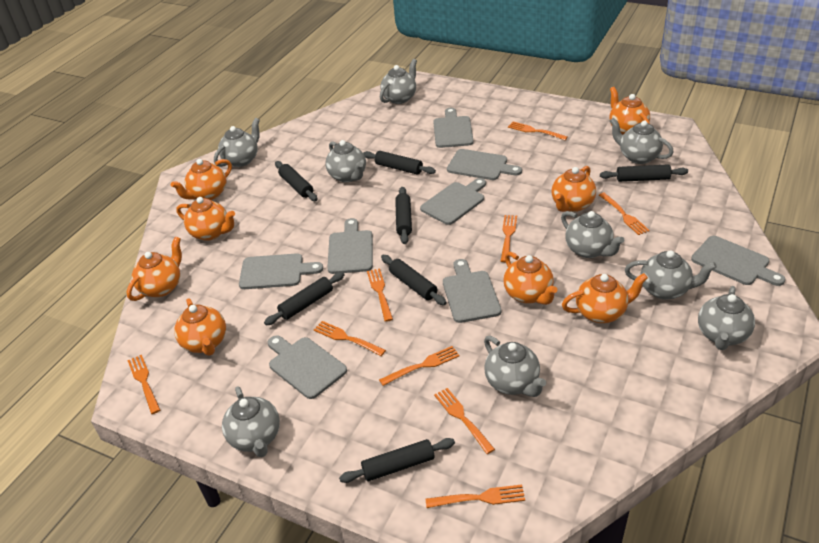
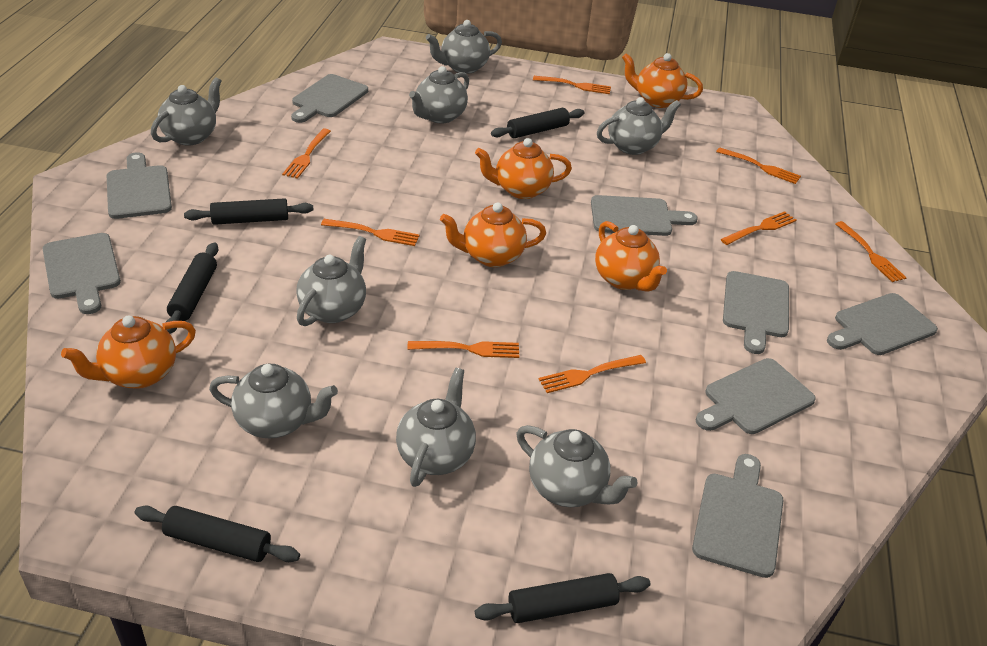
black rolling pin: [264,272,345,325] [275,161,317,201] [339,438,455,483] [363,151,436,175] [381,255,447,305] [395,187,412,244] [600,164,688,182] = 7 -> [135,506,300,562] [166,242,219,334] [184,198,313,225] [475,573,650,623] [491,108,585,138] = 5
grey teapot: [214,118,260,167] [222,386,280,457] [325,140,366,182] [380,59,417,104] [484,336,546,397] [561,211,624,258] [610,118,674,164] [625,250,717,300] [698,286,755,350] = 9 -> [151,77,222,146] [209,364,338,438] [296,236,366,326] [396,368,476,487] [409,66,469,123] [426,20,502,74] [516,425,638,507] [597,97,681,155] = 8
orange fork: [127,355,160,414] [314,321,386,356] [367,268,393,322] [379,346,460,386] [426,485,525,508] [434,388,495,454] [501,215,517,262] [508,121,568,140] [599,193,650,235] = 9 -> [282,129,331,179] [321,219,420,246] [407,341,519,358] [533,76,611,94] [539,355,646,393] [716,147,801,184] [721,211,797,245] [835,221,907,282] = 8
orange teapot: [126,236,182,301] [171,159,232,200] [174,298,226,356] [176,197,235,241] [504,252,557,305] [551,166,596,212] [562,273,648,323] [610,87,650,135] = 8 -> [61,316,196,389] [440,202,546,267] [475,138,572,199] [595,221,667,292] [622,53,703,108] = 5

